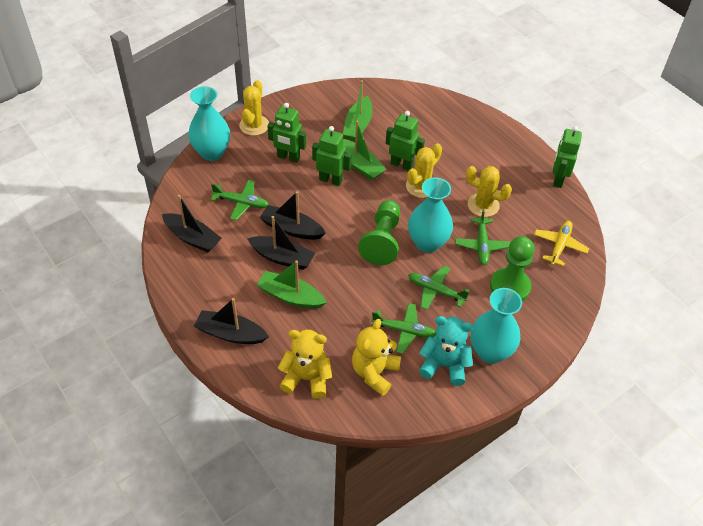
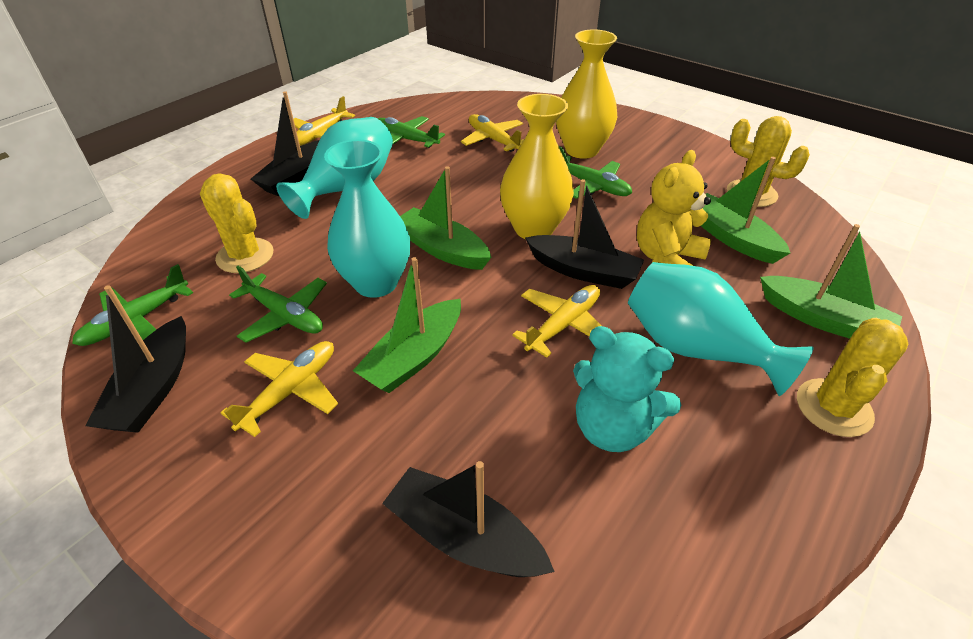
green boat: [257,260,327,309] [343,80,373,141] [343,121,387,181] = 3 -> [353,257,461,393] [400,166,492,270] [701,157,790,264] [760,224,902,339] = 4
green pawn: [358,200,400,265] [490,236,534,301] = 2 -> none = 0
green robot: [268,103,306,163] [312,126,352,186] [386,111,425,171] [552,126,582,188] = 4 -> none = 0
yellow plane: [534,221,589,266] = 1 -> [221,341,338,437] [294,96,355,146] [461,114,524,152] [512,285,602,358] = 4
yellow teddy bear: [278,330,332,399] [352,319,401,396] = 2 -> [637,150,711,266] = 1
yellow vase: none = 0 -> [500,94,574,239] [556,29,617,159] = 2

